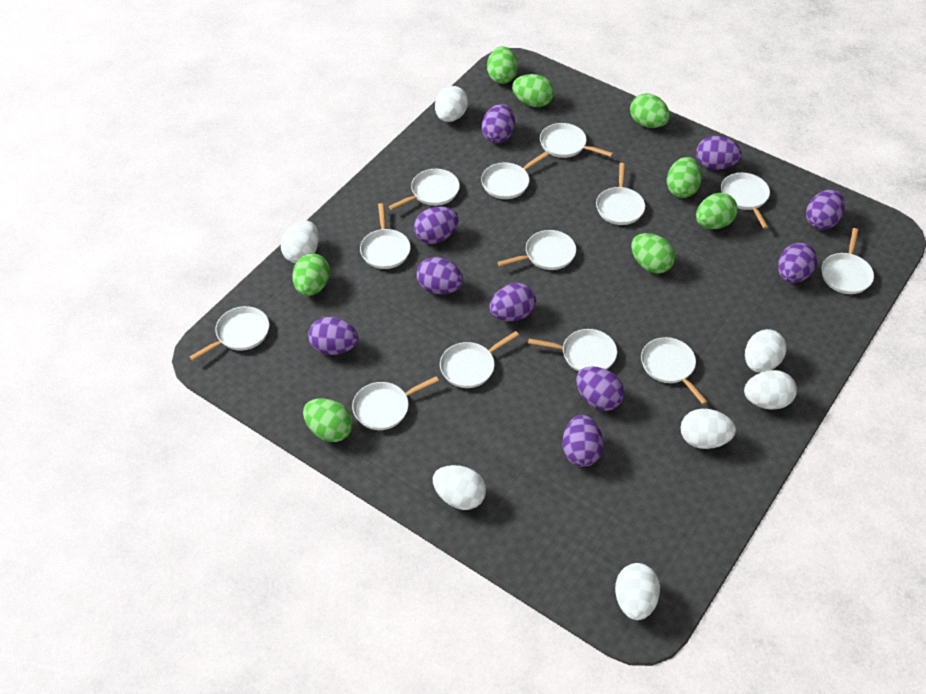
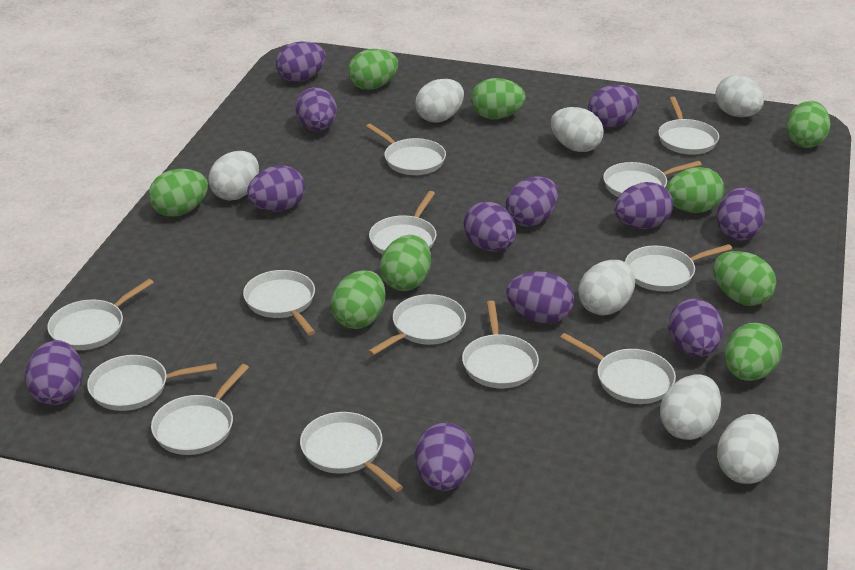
green egg: [292,253,330,296] [303,398,353,442] [487,46,518,84] [512,74,554,107] [630,93,670,128] [631,233,675,274] [667,157,702,198] [696,193,738,229] = 8 -> [148,169,208,217] [331,270,385,329] [348,49,398,90] [380,235,431,291] [471,78,526,119] [666,167,724,213] [713,251,776,306] [725,323,782,381] [786,101,831,148] = 9
purple egg: [308,317,359,355] [414,207,459,244] [417,257,463,294] [482,104,515,143] [490,283,536,321] [562,415,603,467] [576,366,624,411] [696,136,742,170] [778,243,817,283] [806,189,845,230] = 10 -> [25,340,83,405] [247,165,305,212] [276,41,326,82] [295,87,337,131] [415,423,474,491] [464,201,516,252] [506,177,558,227] [506,271,574,324] [588,85,640,128] [614,182,673,229] [669,299,723,357] [717,187,765,241] = 12

